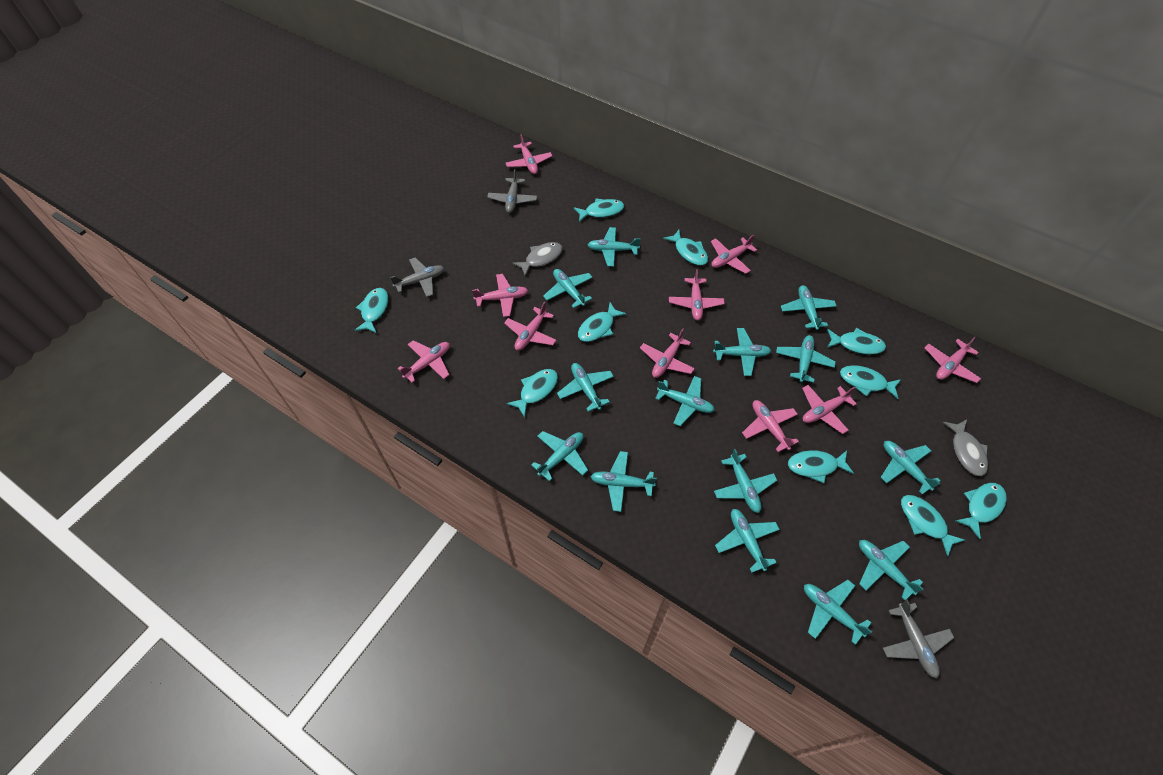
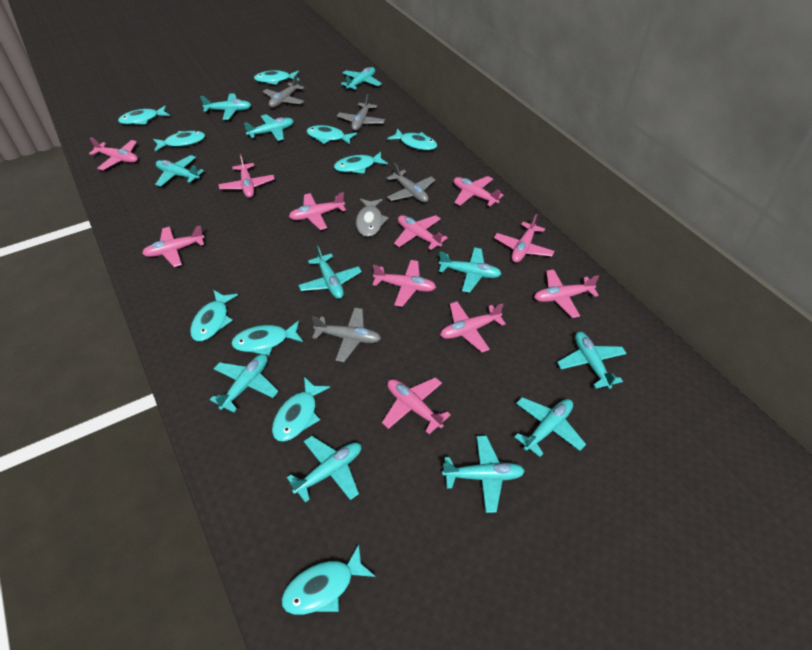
grey fish: [513,242,563,276] [943,420,988,476] = 2 -> [356,198,389,237] = 1
grey plane: [390,258,444,297] [487,169,537,213] [883,599,954,679] = 3 -> [263,75,304,108] [312,308,381,362] [337,94,385,131] [387,163,435,203] = 4
pink plane: [398,340,450,383] [472,274,528,317] [504,302,557,351] [505,134,552,174] [640,329,695,378] [669,269,725,321] [711,235,757,274] [742,400,799,452] [802,385,857,434] [925,337,981,383] = 10 -> [89,137,138,170] [142,226,205,267] [218,154,275,198] [289,192,346,230] [372,260,436,307] [382,377,451,434] [394,215,448,250] [440,301,506,352] [453,176,503,206] [494,214,554,263] [534,269,599,318] = 11
turquoise plane: [531,431,588,481] [543,269,593,308] [557,363,614,412] [588,227,641,267] [590,451,657,512] [655,376,715,426] [713,328,771,376] [714,449,777,513] [715,509,780,573] [776,335,836,383] [781,285,837,330] [804,580,872,645] [859,540,923,600] [881,441,941,494] = 14 -> [155,155,204,187] [200,94,251,120] [210,354,279,412] [244,114,294,141] [287,436,361,503] [298,246,362,299] [341,67,382,91] [439,247,501,293] [442,436,525,513] [515,397,586,457] [557,332,627,389] = 11

